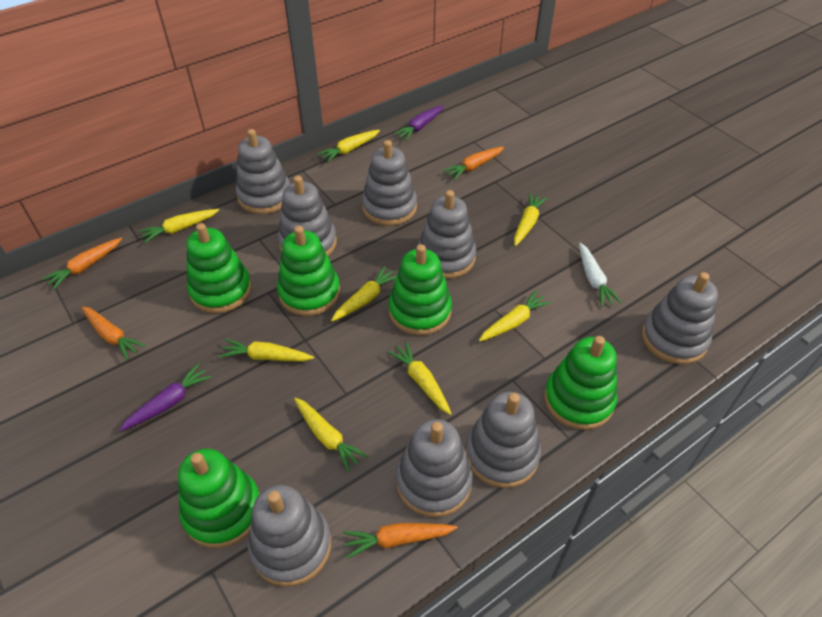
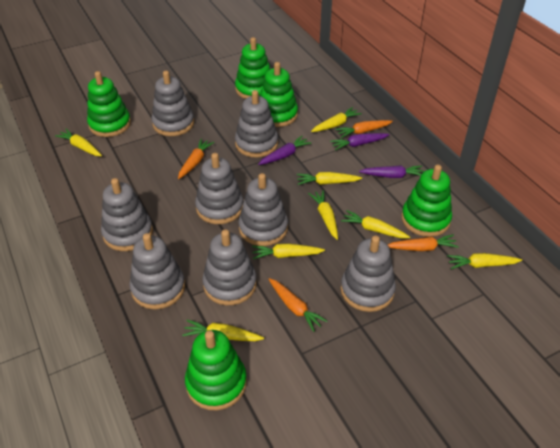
purple carrot: [119,363,212,431] [394,105,443,141] = 2 -> [258,136,311,165] [330,133,389,150] [359,165,423,178] = 3
white carrot: [579,243,622,307] = 1 -> none = 0

